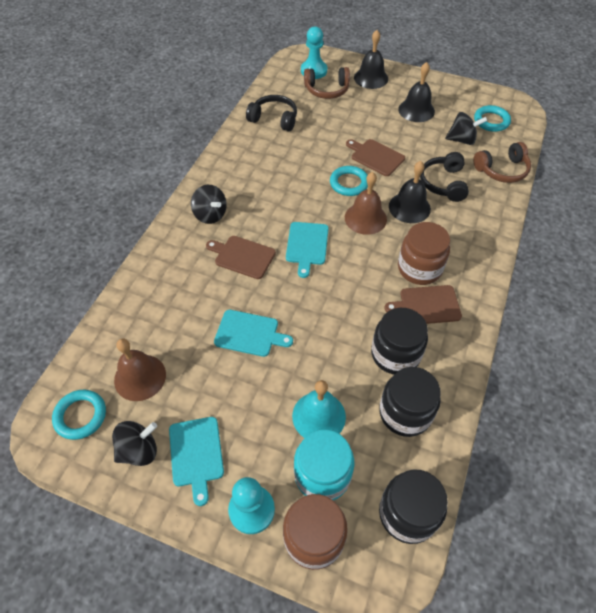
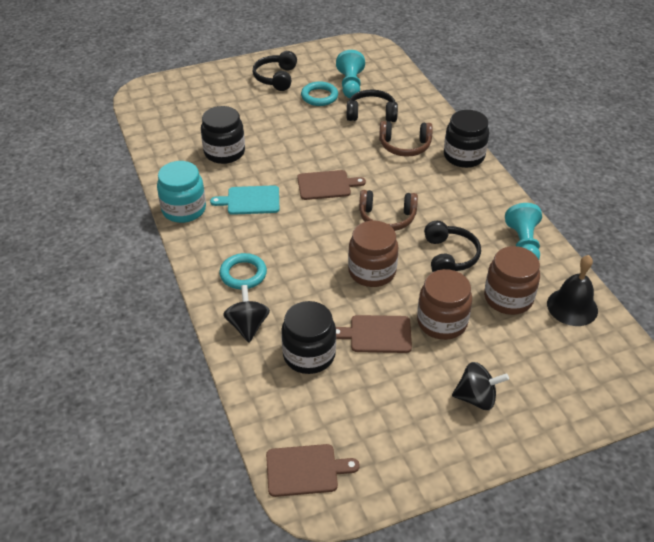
black bell: [354,30,388,89] [389,161,431,223] [398,62,435,122] = 3 -> [547,255,598,326] = 1
black headphones: [246,95,297,131] [420,152,469,202] = 2 -> [253,51,297,91] [347,89,398,122] [424,221,481,272] = 3
black spinning top: [112,421,157,466] [191,185,227,224] [445,112,487,145] = 3 -> [223,285,270,343] [452,362,509,410] = 2
brown bell: [114,339,166,401] [345,172,387,235] = 2 -> none = 0
brown jar: [283,494,348,570] [398,222,450,285] = 2 -> [348,221,398,287] [417,269,472,340] [484,246,540,315] = 3
turquoise bell: [292,380,346,438] = 1 -> none = 0
turquoise cutting board: [169,417,224,506] [214,310,293,357] [286,222,329,278] = 3 -> [210,185,280,215] = 1
turquoise ring: [52,390,106,440] [330,166,368,196] [474,105,511,132] = 3 -> [219,253,267,289] [301,82,338,106] = 2

